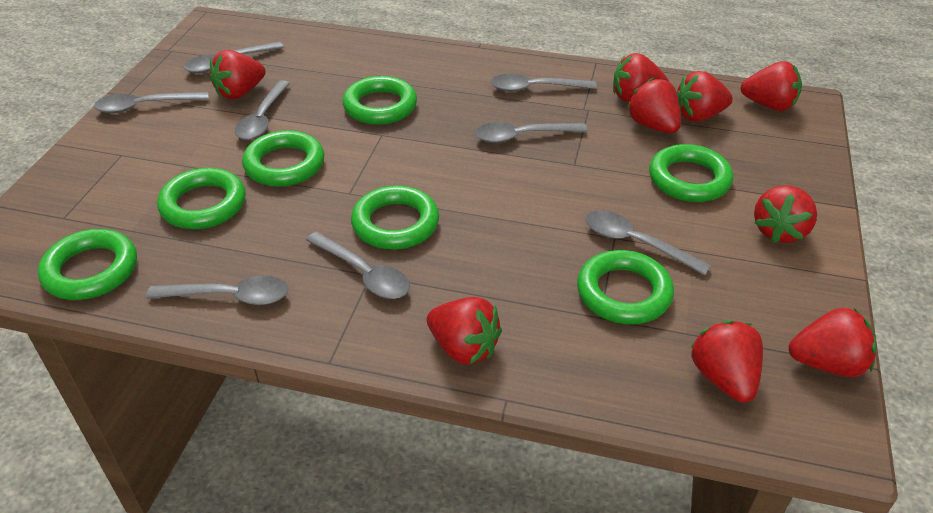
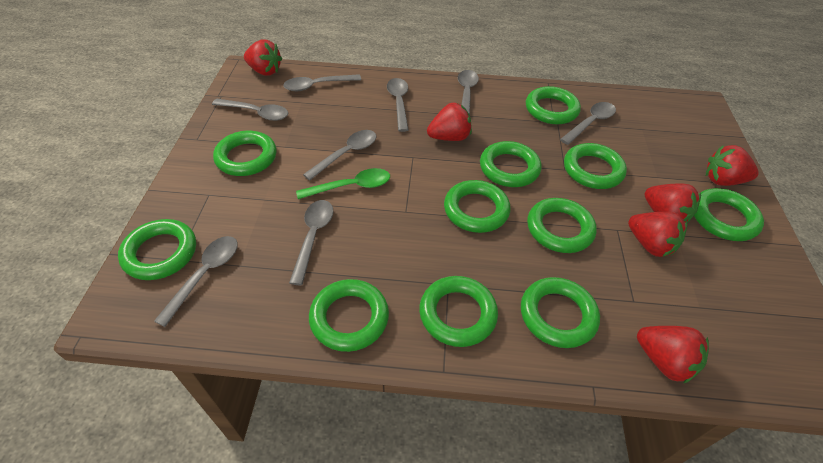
green ring: [38,229,137,300] [157,168,246,229] [242,130,324,187] [343,76,417,125] [351,185,439,250] [577,250,674,324] [649,144,733,202] = 7 -> [118,219,196,280] [213,131,277,176] [309,279,389,352] [419,276,498,347] [444,180,510,233] [480,141,542,187] [521,277,600,348] [526,86,581,124] [527,198,597,253] [564,143,627,189] [694,188,764,241] = 11
green spoon: none = 0 -> [296,168,390,199] = 1
red strawberry: [209,50,266,99] [427,297,502,365] [613,53,669,102] [627,78,681,133] [677,71,733,122] [690,320,763,403] [740,61,802,111] [754,185,817,243] [789,308,877,377] = 9 -> [244,40,282,76] [427,103,472,141] [628,212,687,257] [637,326,709,384] [645,184,701,223] [706,145,759,186] = 6

